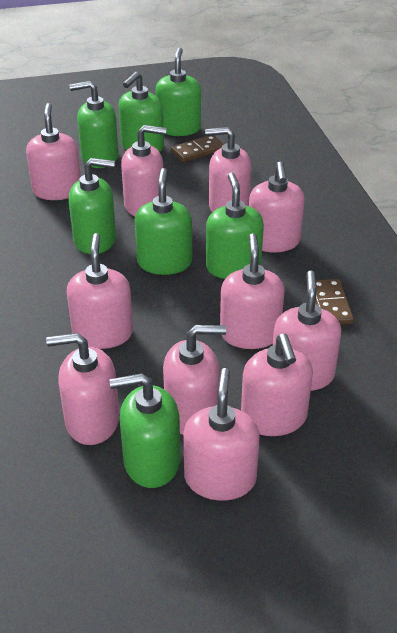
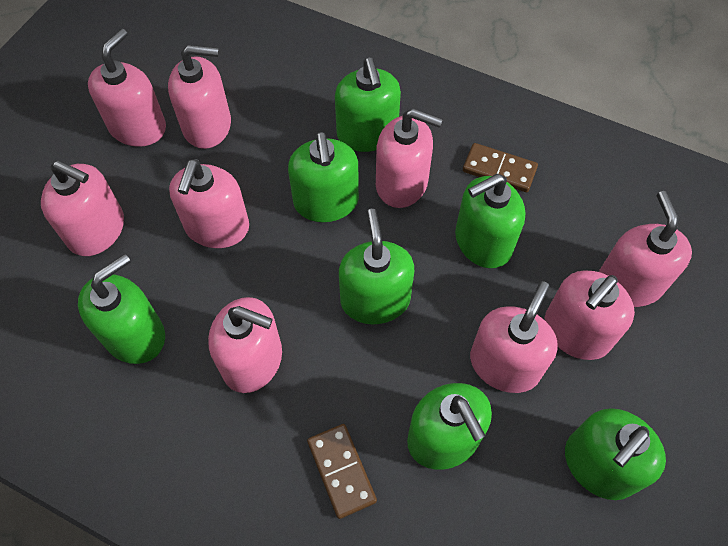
pink soap dispenser: [26,103,81,200] [46,333,120,445] [67,233,133,349] [121,125,167,216] [163,325,226,435] [183,368,260,501] [205,127,251,212] [220,233,285,349] [241,333,313,436] [249,161,305,253] [273,271,341,391] = 11 -> [41,161,124,256] [88,29,166,147] [168,45,231,149] [169,159,249,248] [208,297,282,393] [376,108,443,208] [470,281,558,393] [545,270,635,360] [599,191,692,307] = 9

